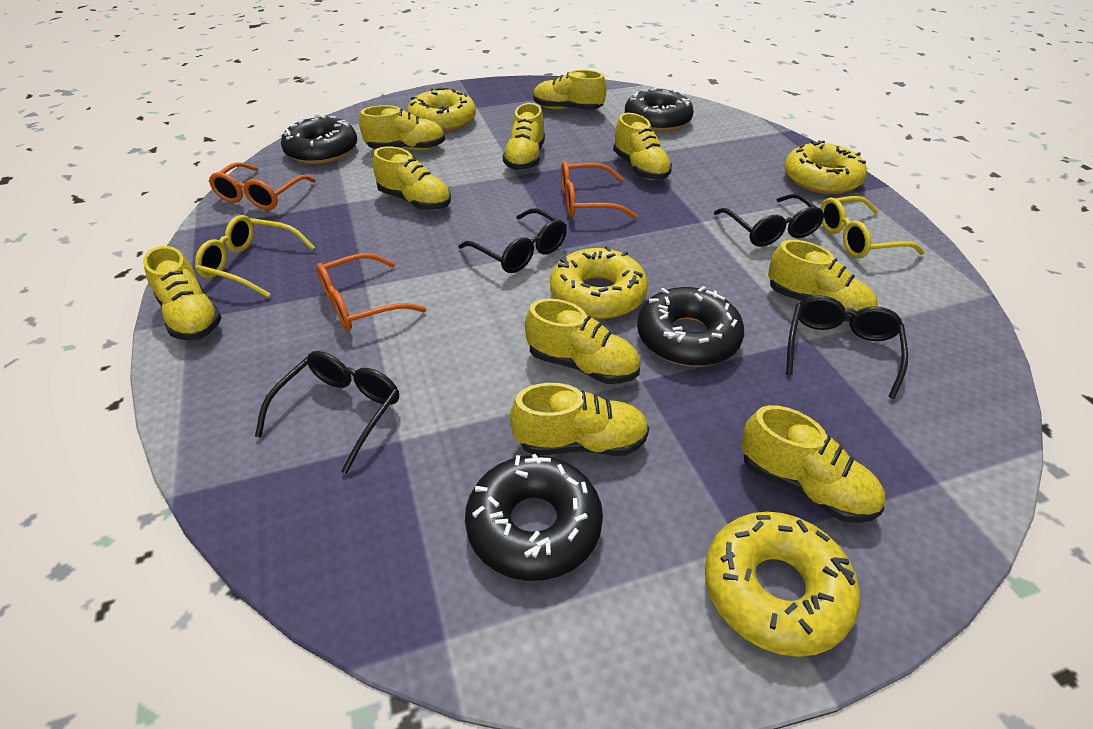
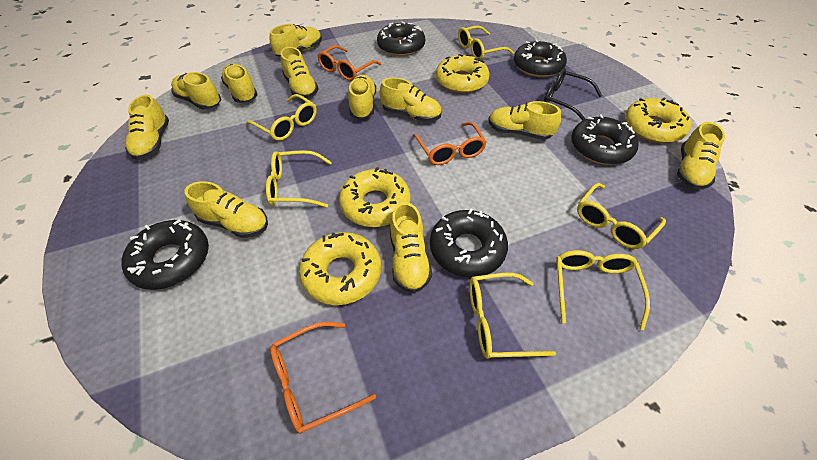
black donut: [281,115,357,164] [465,454,603,581] [625,87,694,132] [637,286,744,366] = 4 -> [121,219,209,290] [377,22,425,56] [430,209,508,278] [514,39,567,77] [571,114,639,165] = 5
black glasses: [255,351,399,474] [459,208,567,273] [714,194,825,247] [786,296,908,399] = 4 -> [543,68,602,121] = 1
yellow glasses: [195,215,315,297] [820,196,925,259] = 2 -> [246,94,317,141] [266,150,332,208] [458,25,514,59] [469,273,556,359] [556,250,650,330] [577,183,666,249] = 6
yellow shoe: [143,246,222,340] [359,105,445,150] [373,146,451,210] [503,103,545,170] [510,383,649,456] [525,299,640,384] [533,70,607,110] [613,113,672,180] [741,405,885,523] [768,240,878,322] = 10 -> [125,95,169,160] [171,72,221,109] [185,181,268,238] [221,64,258,103] [270,24,322,57] [281,47,318,99] [348,75,376,119] [380,77,442,122] [390,202,432,293] [488,101,561,140] [677,122,725,189] = 11

